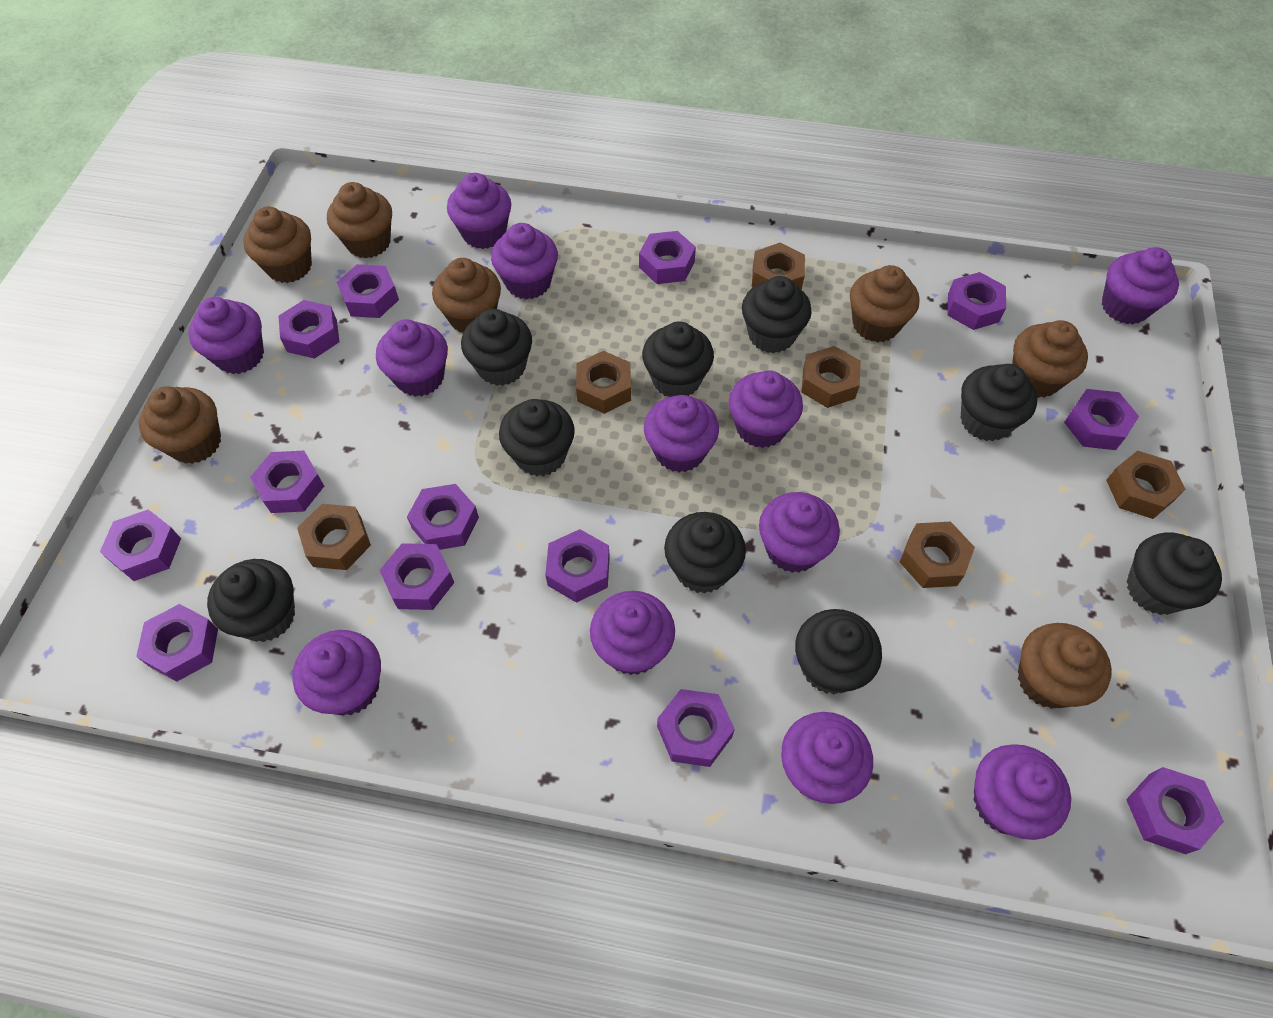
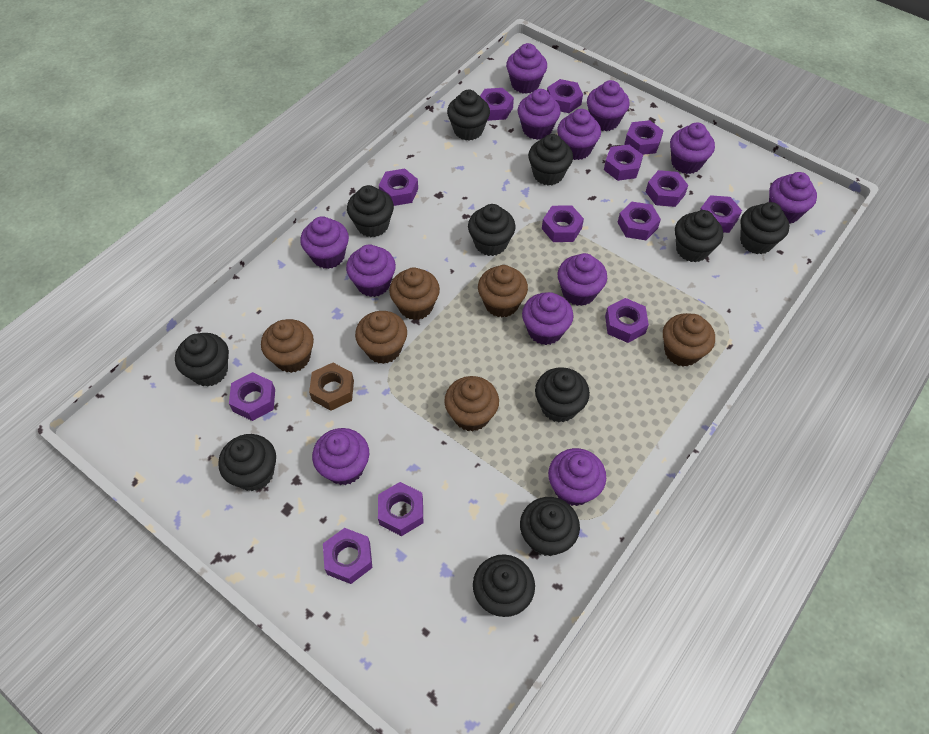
black cupcake: [207,559,295,642] [461,309,532,386] [499,399,575,476] [642,322,714,397] [664,512,746,594] [742,276,812,353] [795,609,882,694] [961,364,1037,441] [1127,532,1222,615] = 9 -> [175,333,229,387] [218,434,276,491] [347,185,394,237] [447,90,490,141] [468,204,516,256] [473,554,535,617] [520,497,580,556] [528,134,573,185] [535,367,590,423] [675,210,723,262] [740,202,789,254] = 11
brown cupcake: [139,386,221,464] [243,207,312,283] [327,182,392,258] [432,258,501,332] [850,265,920,343] [1012,320,1088,398] [1018,623,1112,709] = 7 -> [261,319,314,373] [355,311,407,364] [389,267,440,320] [444,376,499,432] [478,265,528,318] [663,313,715,367] = 6
brown nut: [297,504,371,570] [576,351,631,414] [752,243,805,290] [801,346,861,408] [900,522,975,588] [1106,451,1186,519] = 6 -> [309,363,354,411] = 1

